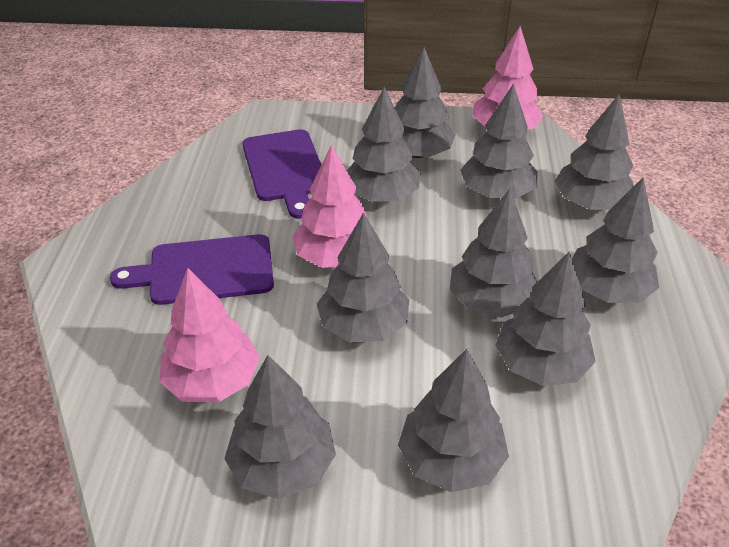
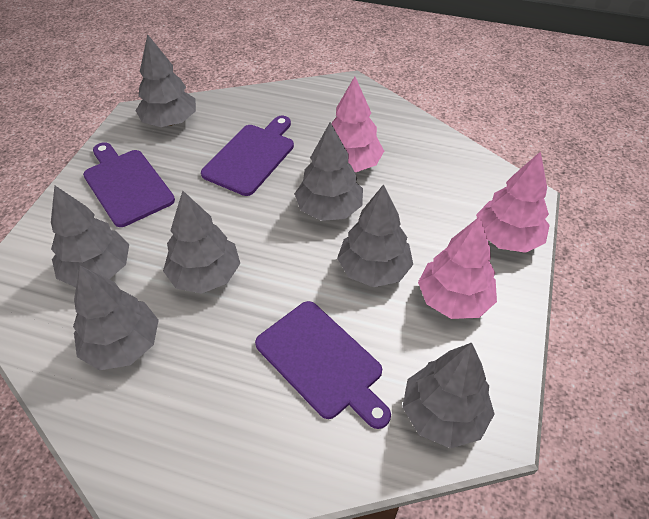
grey tree: [224,355,336,499] [317,212,409,343] [347,87,421,202] [395,48,456,158] [398,349,509,492] [450,189,537,318] [460,84,538,199] [495,251,596,386] [555,95,634,210] [572,177,659,303] = 10 -> [51,185,129,287] [73,266,159,370] [135,34,196,127] [163,191,240,294] [294,122,363,221] [337,184,413,287] [402,343,494,448] = 7
purple cutting board: [110,234,274,305] [242,129,321,219] = 2 -> [83,142,175,227] [201,116,294,196] [255,301,391,429] = 3

